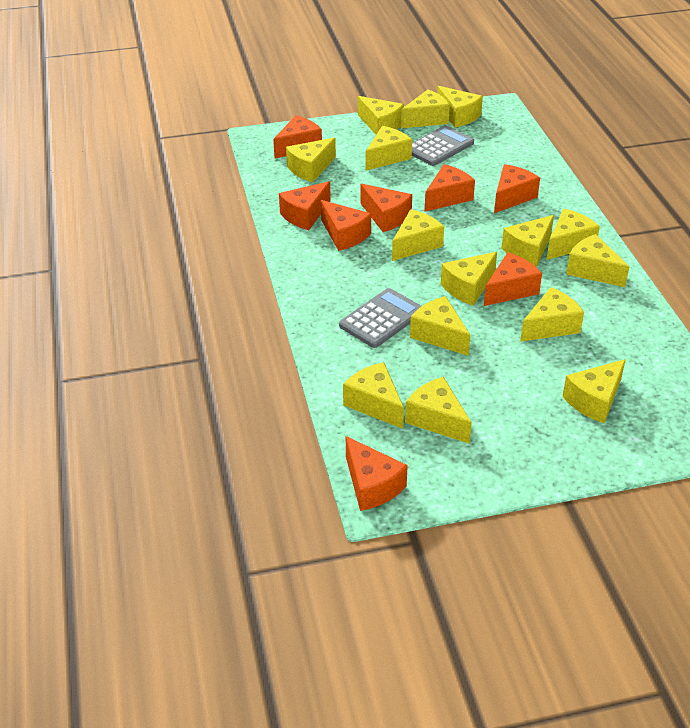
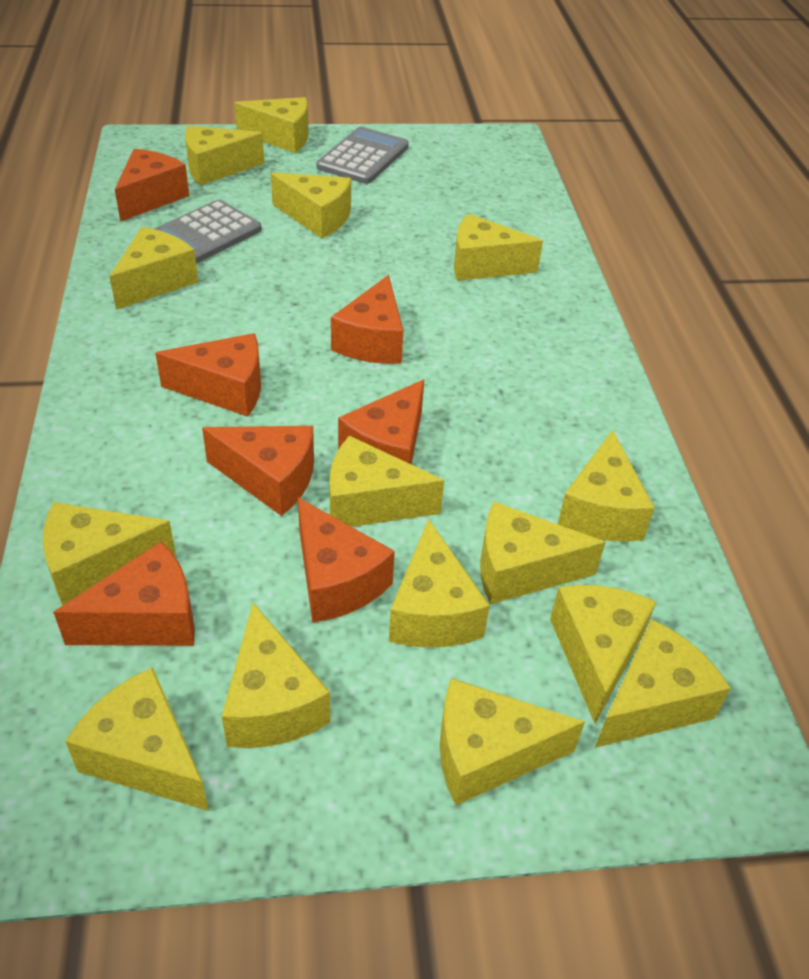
orange cheese: [273,115,322,159] [279,181,331,230] [321,200,371,251] [346,436,408,511] [361,184,412,232] [424,164,475,212] [484,252,542,306] [494,164,540,213] = 8 -> [53,541,195,646] [115,149,189,222] [155,333,261,417] [202,426,314,516] [298,498,395,623] [331,275,403,364] [338,379,424,465] = 7

